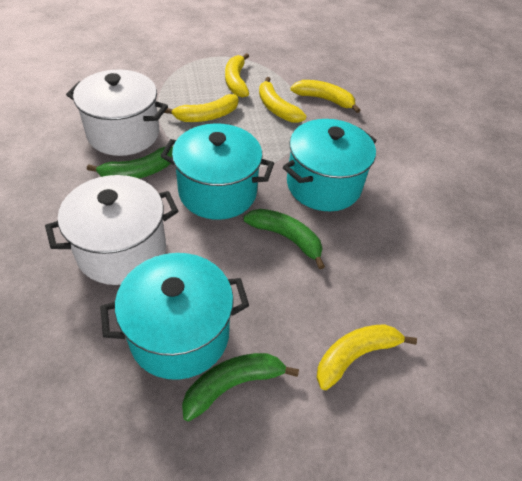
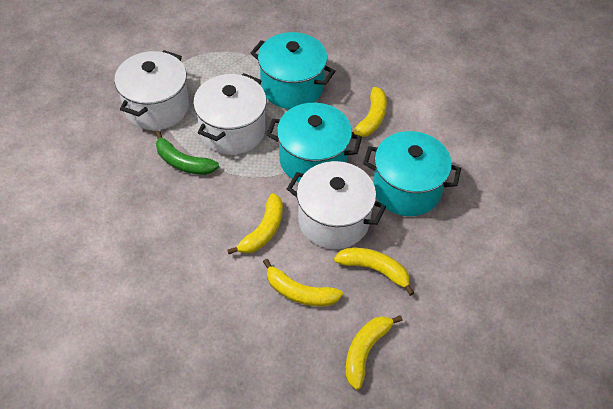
green banana: [87,146,173,179] [182,353,299,422] [243,209,325,269] = 3 -> [156,131,219,175] = 1
white pot: [45,175,178,285] [66,70,168,156] = 2 -> [114,50,189,130] [193,73,267,155] [287,161,386,249] = 3

